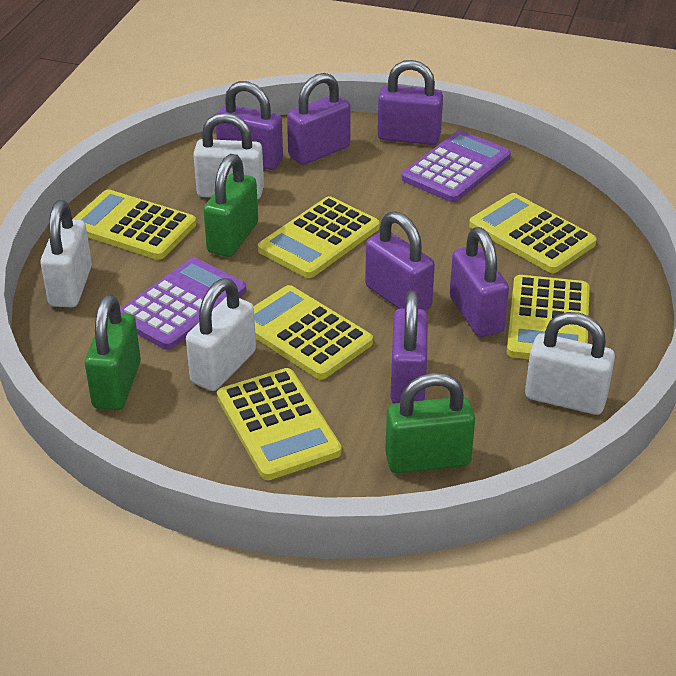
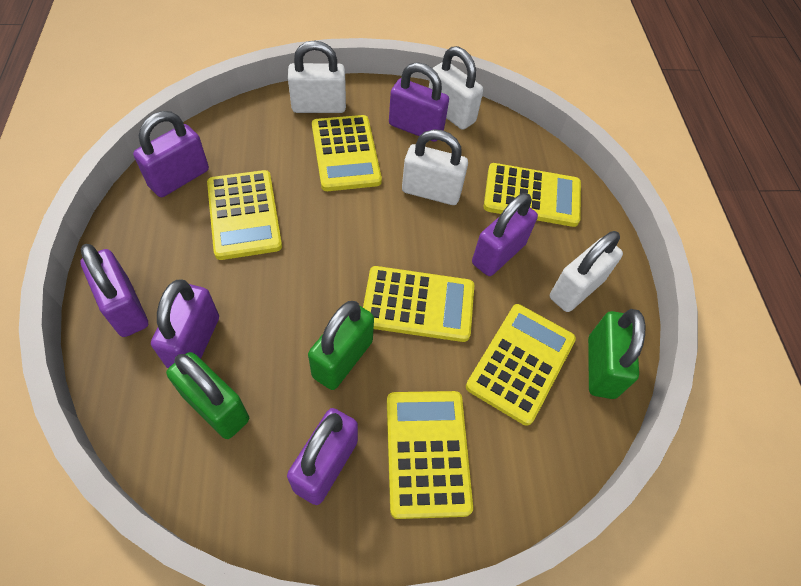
purple calculator: [120,258,247,350] [401,130,511,202] = 2 -> none = 0

